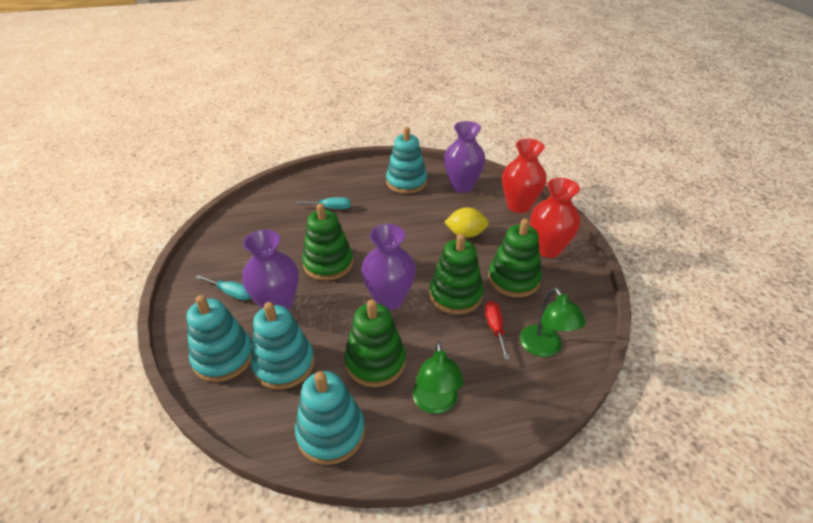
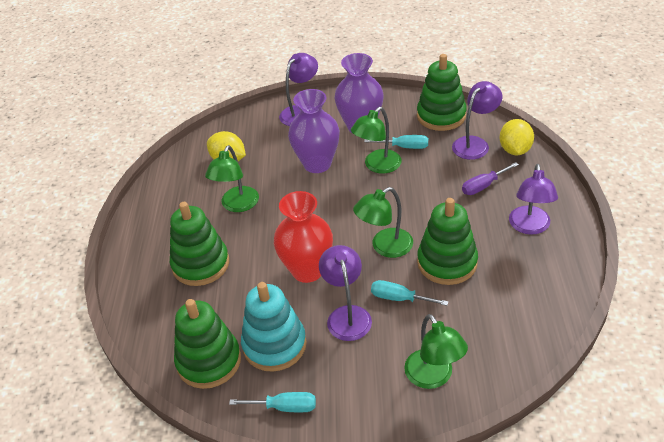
green lamp: [413,341,464,414] [520,287,586,357] = 2 -> [205,145,259,212] [351,107,402,173] [353,187,413,258] [404,314,468,389] = 4
purple lamp: none = 0 -> [279,53,318,126] [319,245,372,341] [452,81,502,160] [509,164,558,235] = 4
purple screwdriver: none = 0 -> [462,162,519,195] = 1
purple vase: [242,230,299,311] [361,224,416,310] [444,121,486,193] = 3 -> [288,89,340,173] [335,53,384,134] = 2
red screwdriver: [485,301,510,360] = 1 -> none = 0
red vase: [502,139,547,213] [530,178,580,258] = 2 -> [274,191,333,283] = 1
turquoise screwdriver: [195,275,251,300] [295,197,351,209] = 2 -> [229,392,316,412] [364,135,428,149] [371,280,449,306] = 3
turquoise stacking toy: [187,295,252,382] [251,302,315,389] [295,371,365,465] [386,127,427,194] = 4 -> [241,282,307,372] = 1
yellow lemon: [445,207,489,238] = 1 -> [207,131,246,161] [499,119,534,155] = 2

